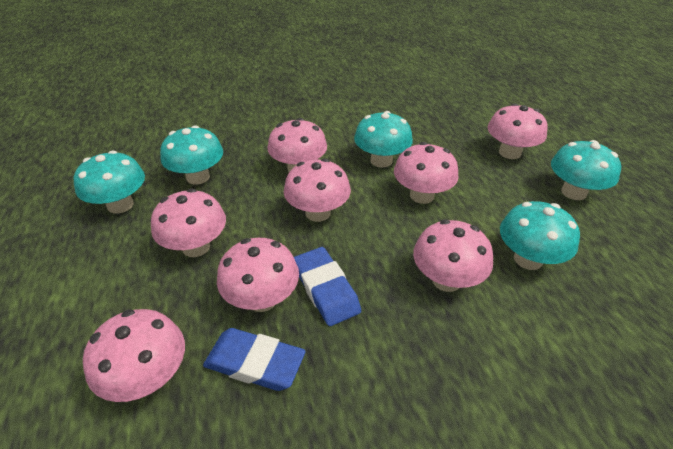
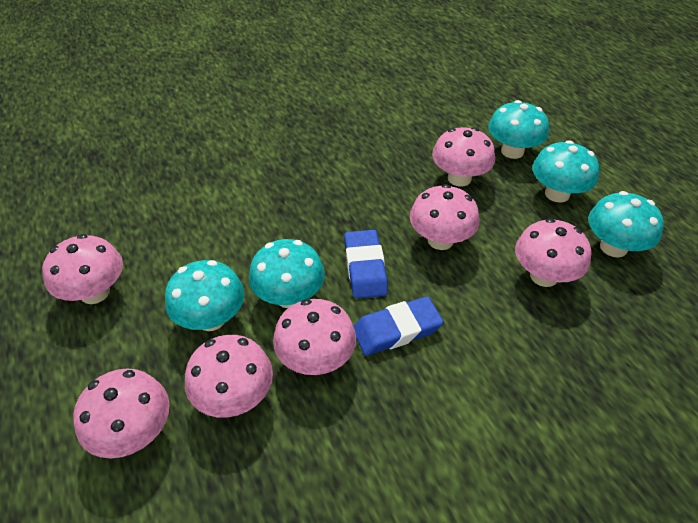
pink mushroom: [83,309,185,402] [151,189,226,257] [217,238,299,312] [268,118,327,172] [284,158,351,222] [394,142,459,204] [413,220,493,292] [488,103,548,159] = 8 -> [42,234,123,304] [73,368,170,458] [185,335,273,418] [273,299,356,375] [410,184,479,250] [432,127,495,186] [515,218,591,287] = 7

